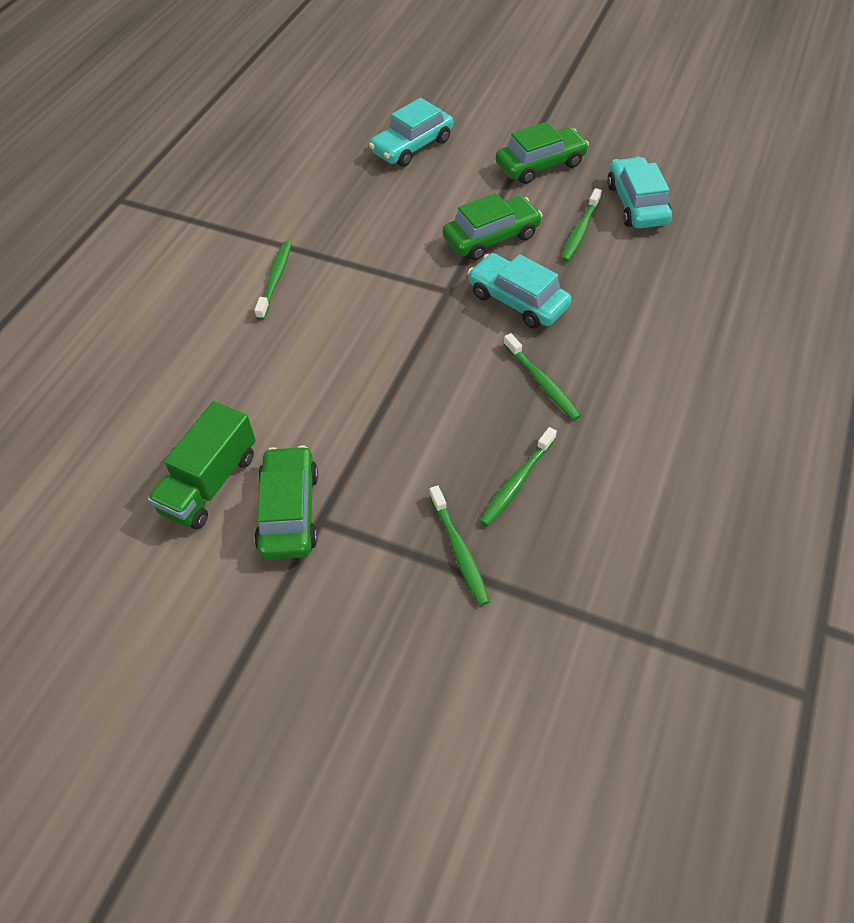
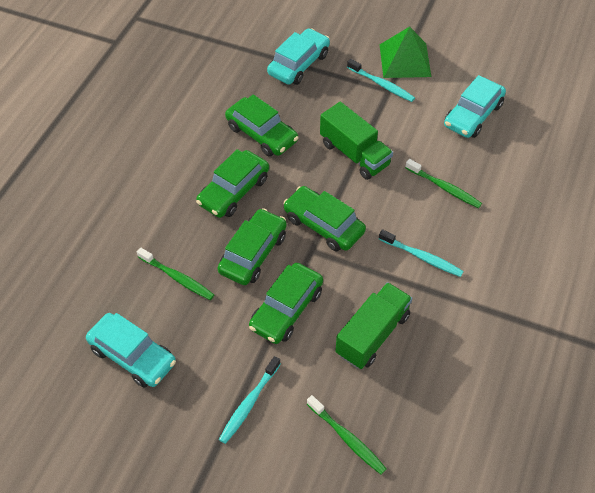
green car: [254,445,318,560] [442,193,542,260] [496,122,589,184] = 3 -> [196,149,269,218] [218,208,287,285] [225,94,299,157] [249,263,323,344] [283,186,366,251] = 5
green pyramid: none = 0 -> [380,27,431,78] = 1
green toothbrush: [255,241,291,320] [429,485,490,606] [479,427,557,526] [503,333,581,421] [561,188,602,262] = 5 -> [137,247,214,300] [307,395,387,475] [405,159,482,208] = 3
green truck: [148,401,256,529] = 1 -> [320,102,393,180] [335,282,412,369] = 2
turquoise toothbrush: none = 0 -> [219,356,281,444] [347,59,415,102] [379,229,464,277] = 3

